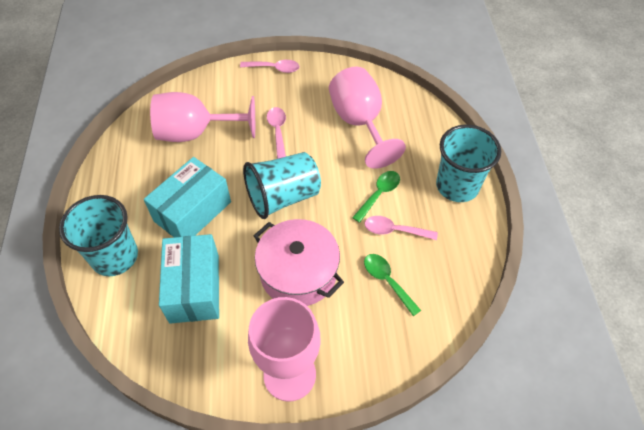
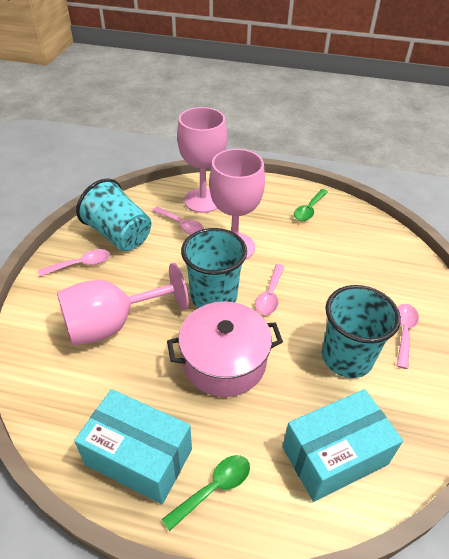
pink spoon: [240,60,300,73] [267,107,286,159] [365,216,438,240] = 3 -> [38,249,110,277] [152,207,204,235] [255,264,285,315] [397,304,419,369] = 4

